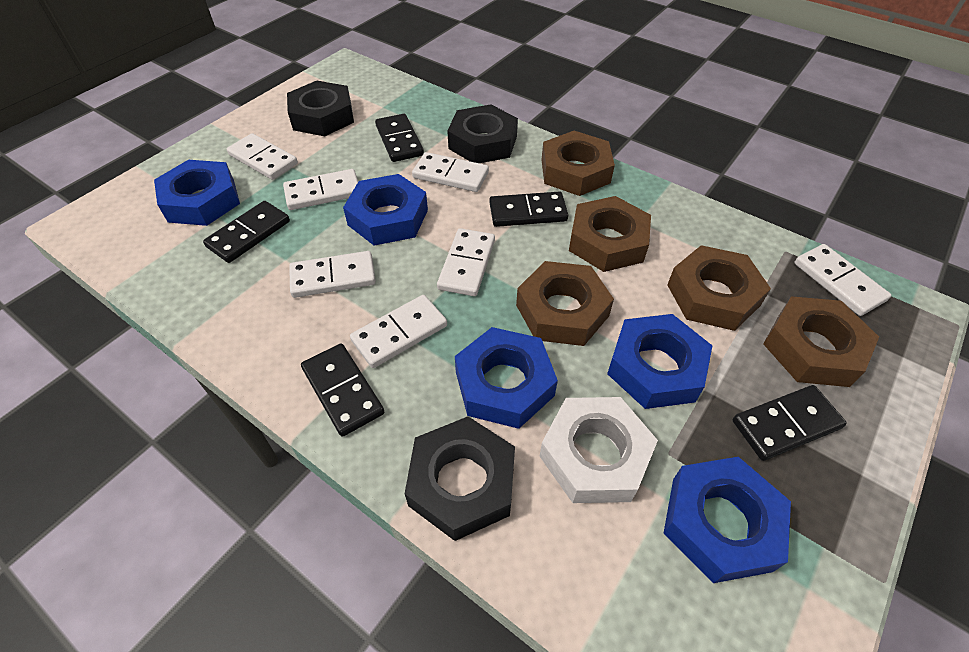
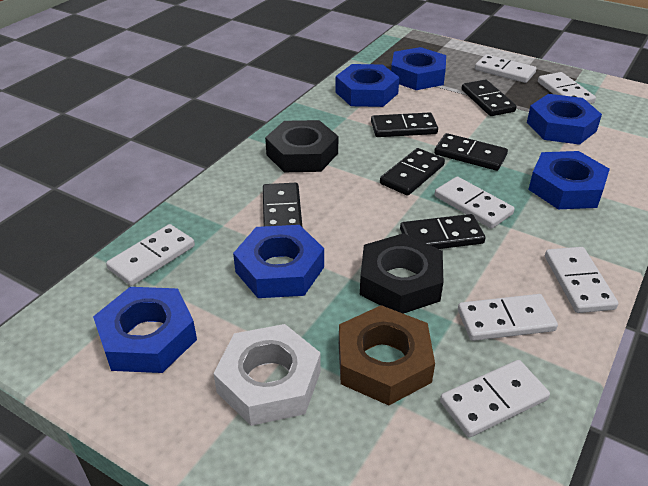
black domino: [203,201,290,263] [301,343,384,437] [375,114,424,162] [489,191,568,227] [733,385,847,461] = 5 -> [263,183,302,226] [371,112,438,137] [380,148,445,196] [400,214,485,249] [434,133,508,171] [461,80,517,116] = 6
black nut: [287,81,354,136] [405,416,515,541] [447,104,518,163] = 3 -> [265,120,338,172] [360,233,443,314] = 2
blue nut: [154,160,240,226] [343,174,428,246] [455,327,558,429] [607,314,712,409] [663,457,791,583] = 5 -> [93,287,197,373] [233,225,324,298] [335,64,399,107] [391,47,446,90] [527,94,602,145] [528,151,610,209] = 6
brown nut: [516,261,614,346] [542,131,615,196] [569,196,651,272] [667,245,771,331] [763,296,879,387] = 5 -> [339,305,435,405] = 1

